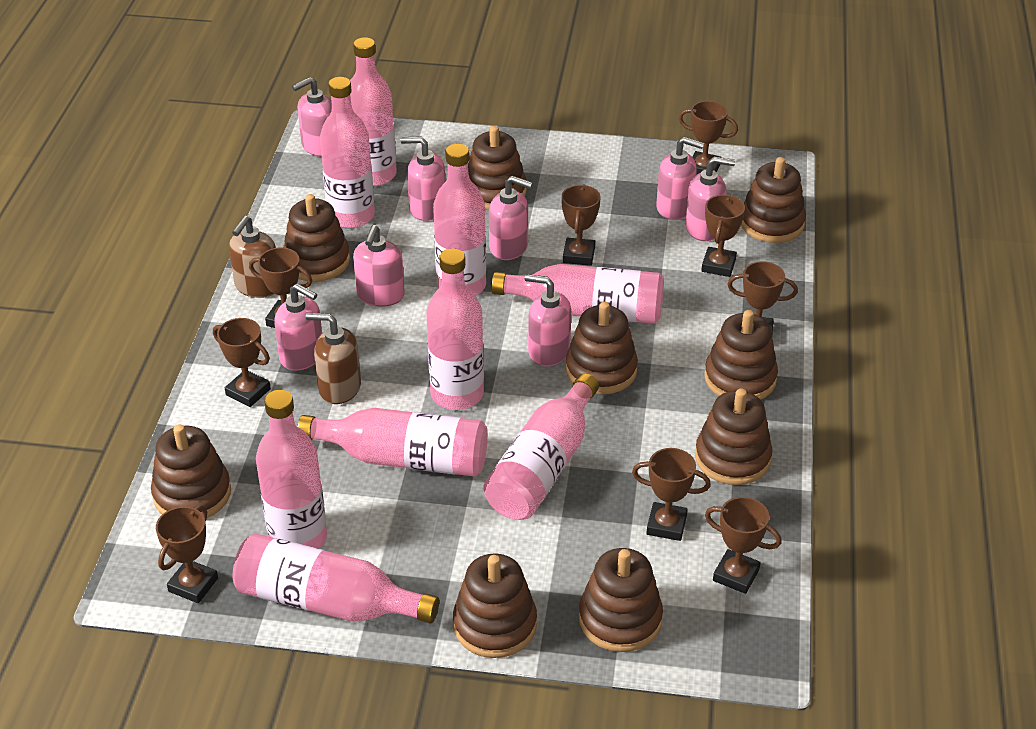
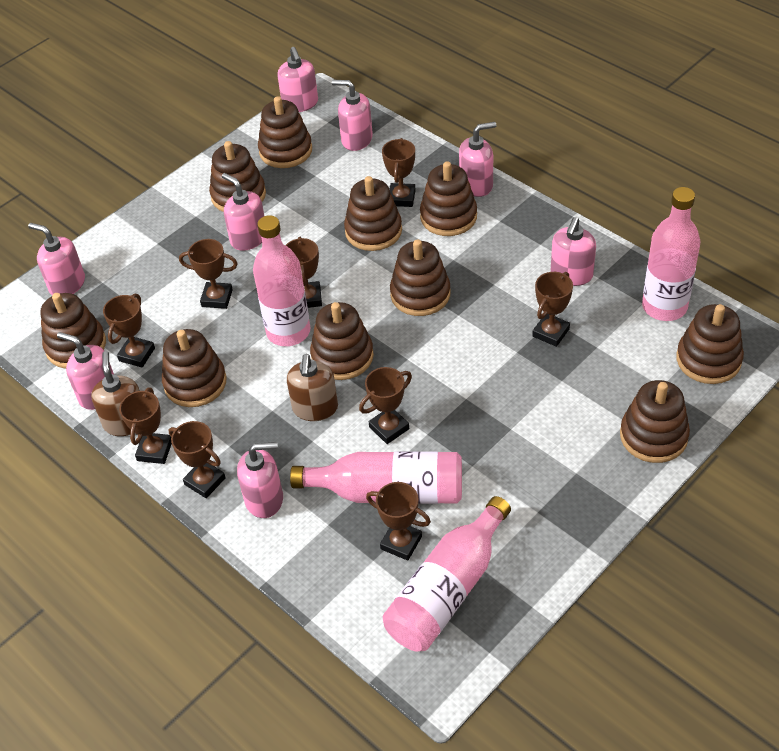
brown stacking toy: [151,424,231,518] [283,194,350,282] [453,554,537,658] [468,126,526,210] [566,302,638,395] [579,548,663,652] [695,389,773,485] [704,310,778,400] [741,157,806,243] = 9 -> [40,293,106,369] [162,329,227,407] [209,141,266,212] [258,96,312,168] [310,302,374,380] [344,176,402,251] [390,239,450,316] [420,161,477,236] [620,380,690,463] [676,304,744,384] = 10
pink bottle: [233,533,439,623] [256,390,327,549] [297,408,488,477] [320,77,375,228] [350,37,397,186] [426,248,484,410] [433,144,486,296] [484,373,599,520] [492,264,664,324] = 9 -> [253,215,311,346] [290,451,462,504] [383,496,511,652] [642,187,700,321] = 4

